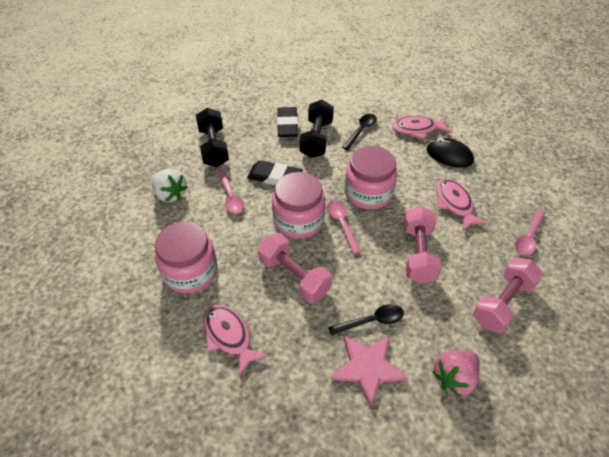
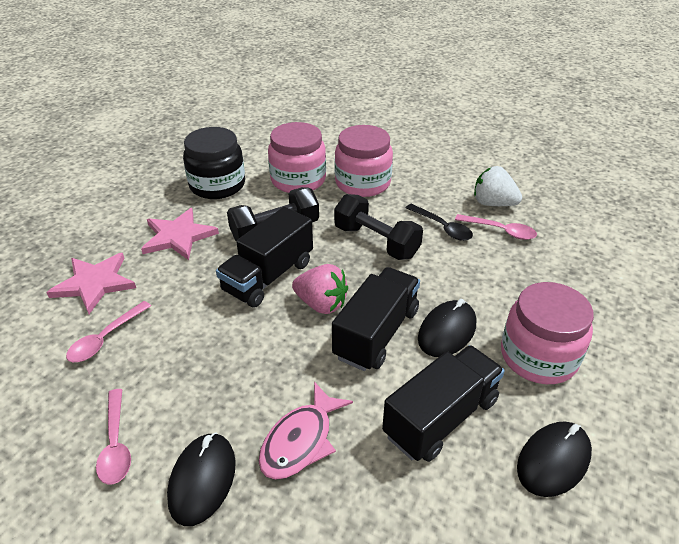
black eraser: [247,160,303,185] [277,107,298,137] = 2 -> none = 0
black jar: none = 0 -> [183,127,245,199] = 1
black mouse: [427,138,474,168] = 1 -> [167,432,236,526] [418,299,476,357] [517,422,592,497] = 3
black spoon: [328,304,404,336] [342,114,377,150] = 2 -> [406,204,473,241] = 1
black truck: none = 0 -> [216,207,313,308] [332,267,420,371] [382,345,505,462] = 3
pink dumbbell: [258,233,332,303] [403,206,441,284] [473,257,543,333] = 3 -> none = 0
pink fish: [204,305,268,377] [392,116,452,140] [436,179,488,231] = 3 -> [258,382,353,480] = 1
pink star: [330,335,409,407] = 1 -> [46,253,136,314] [141,208,219,260] = 2

